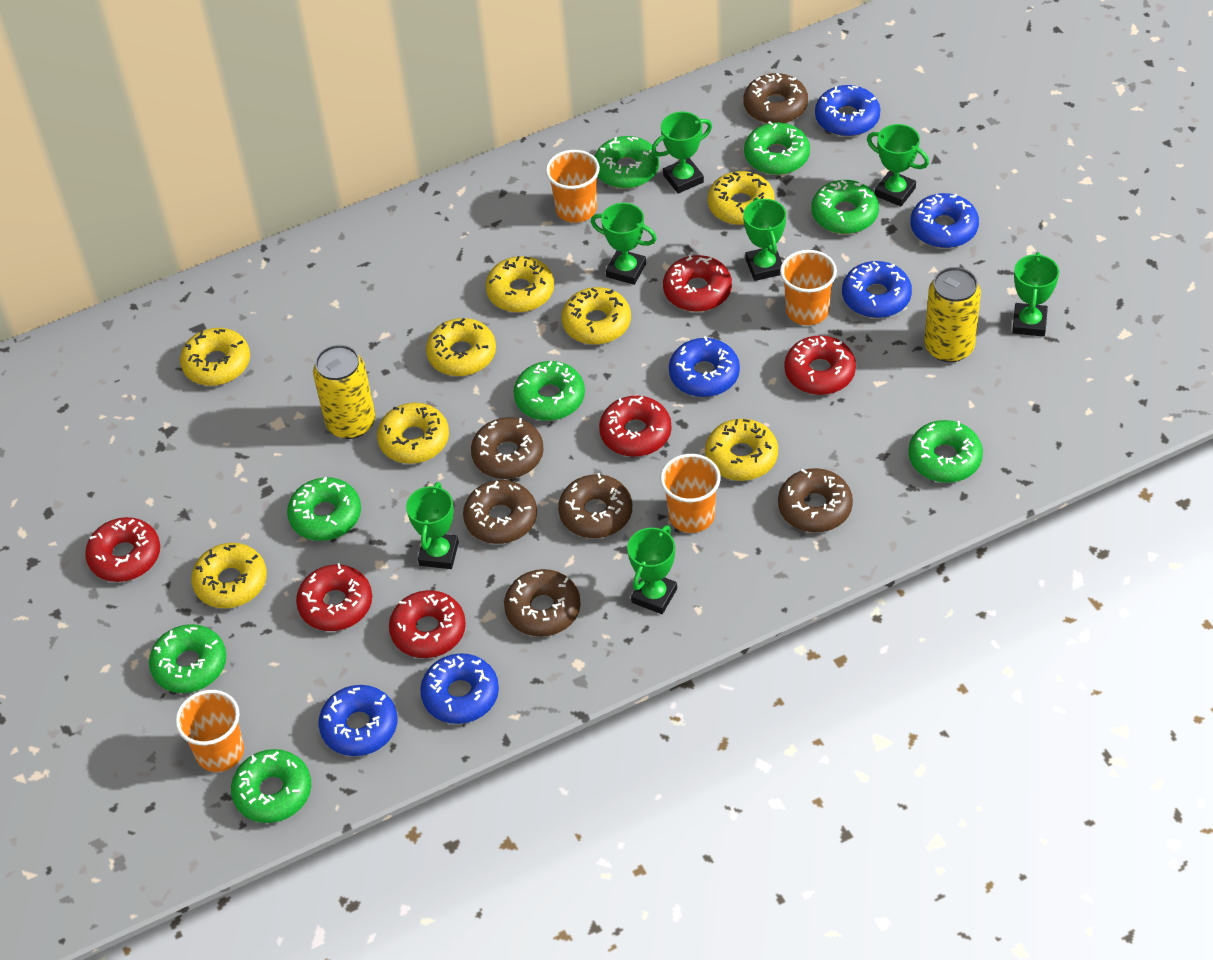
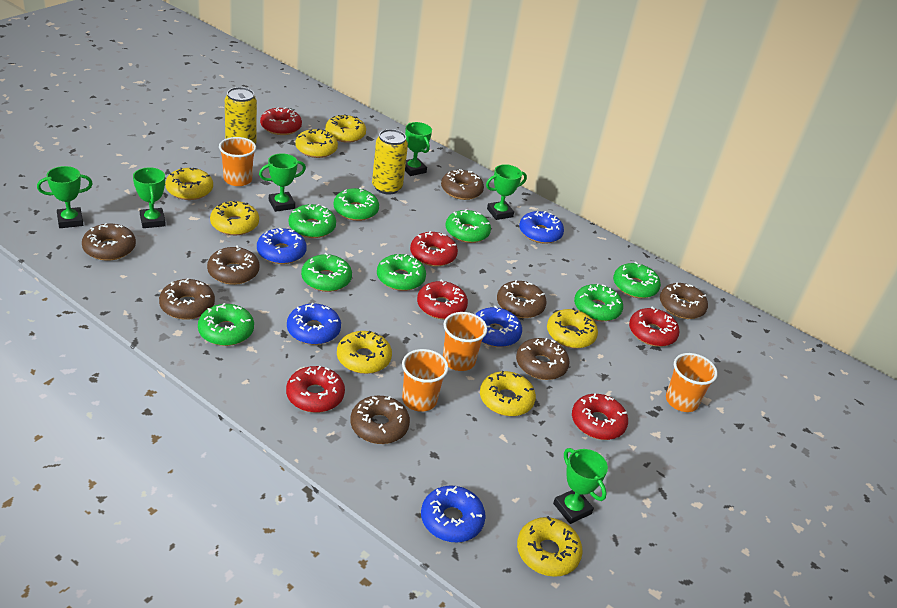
blue donut: [318,685,397,756] [420,653,499,724] [669,336,740,397] [815,85,880,136] [842,261,912,318] [911,193,979,248] = 6 -> [257,228,307,264] [287,303,341,345] [421,485,486,542] [475,306,522,347] [519,211,564,244] = 5
brown donut: [463,480,537,544] [471,417,543,479] [504,569,581,637] [558,473,632,538] [743,73,808,123] [778,468,853,532] = 6 -> [82,223,136,261] [159,278,215,320] [207,245,260,285] [350,396,410,444] [441,169,484,200] [497,280,547,318] [516,338,570,380] [660,282,708,319] = 8
green trophy: [406,482,459,569] [591,203,657,285] [627,526,677,614] [652,112,712,193] [743,197,786,281] [867,124,929,207] [1012,252,1059,337] = 7 -> [37,166,93,228] [133,167,166,228] [259,153,306,212] [405,122,432,176] [486,164,527,220] [553,448,608,524] = 6

